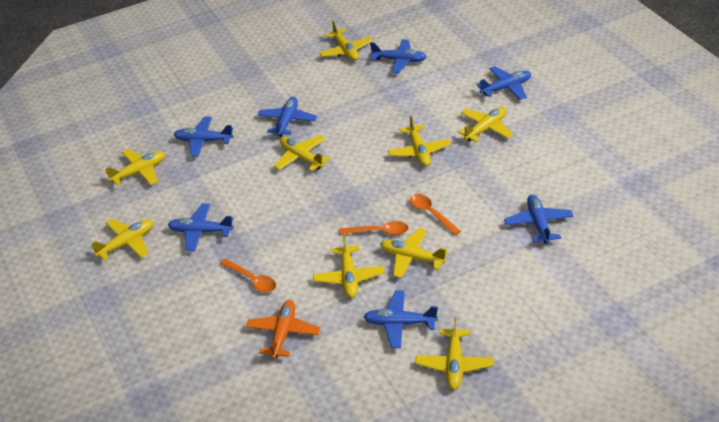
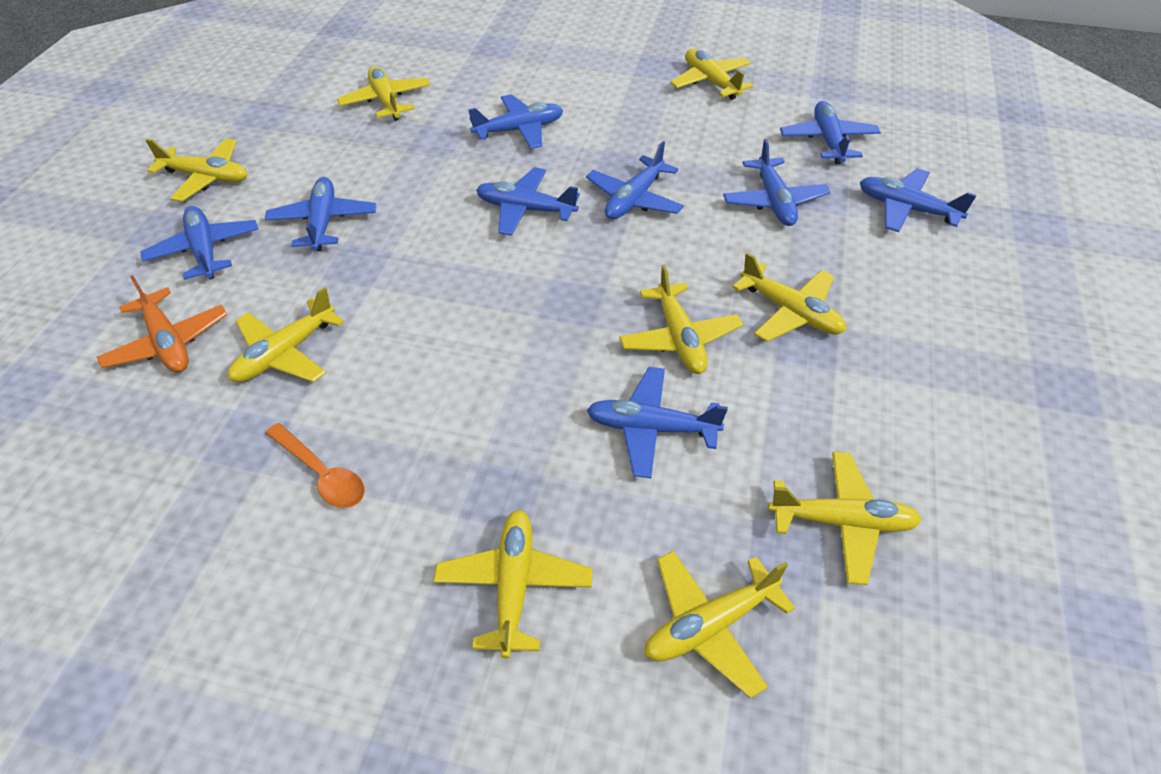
blue plane: [168,203,234,252] [173,116,234,157] [257,97,317,137] [364,290,438,348] [370,39,427,74] [476,66,531,100] [504,194,574,244] = 7 -> [140,206,259,280] [264,177,376,251] [468,94,563,149] [476,167,580,236] [586,141,684,219] [587,367,728,478] [723,138,831,226] [780,101,881,164] [860,168,977,232] = 9
orange spoon: [220,259,276,292] [339,221,409,235] [410,194,461,235] = 3 -> [265,423,365,508] = 1

